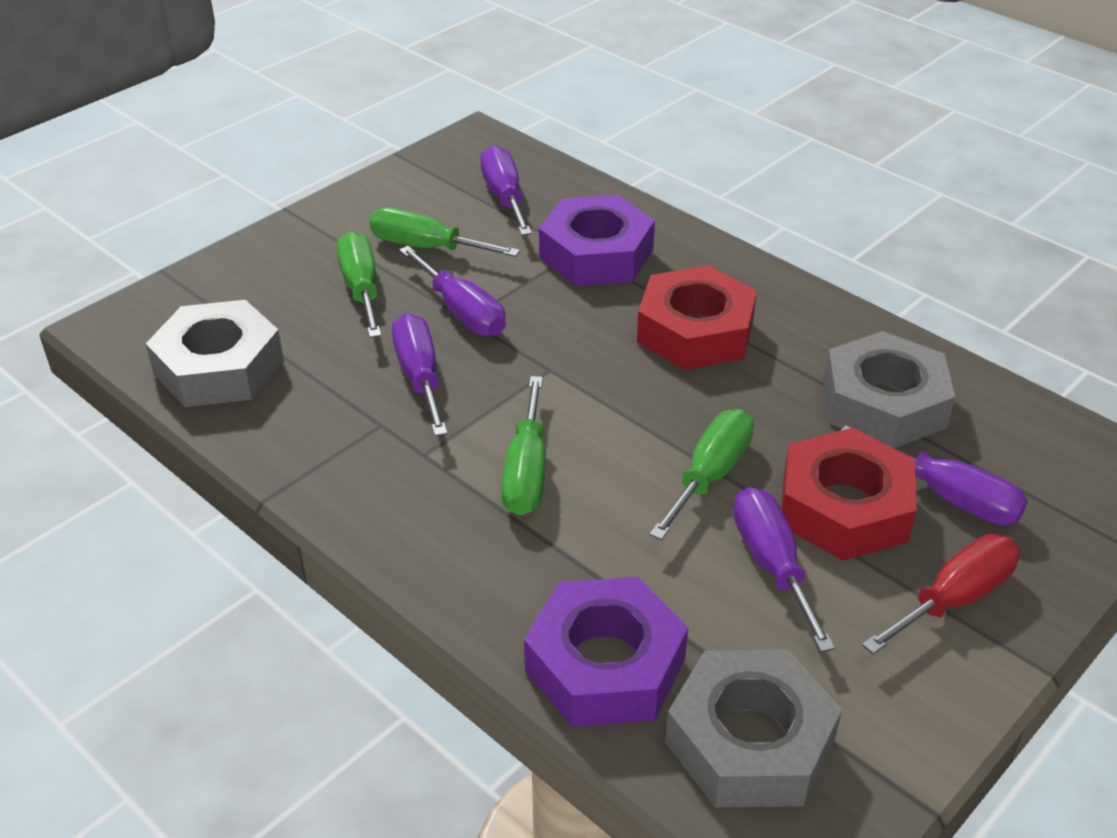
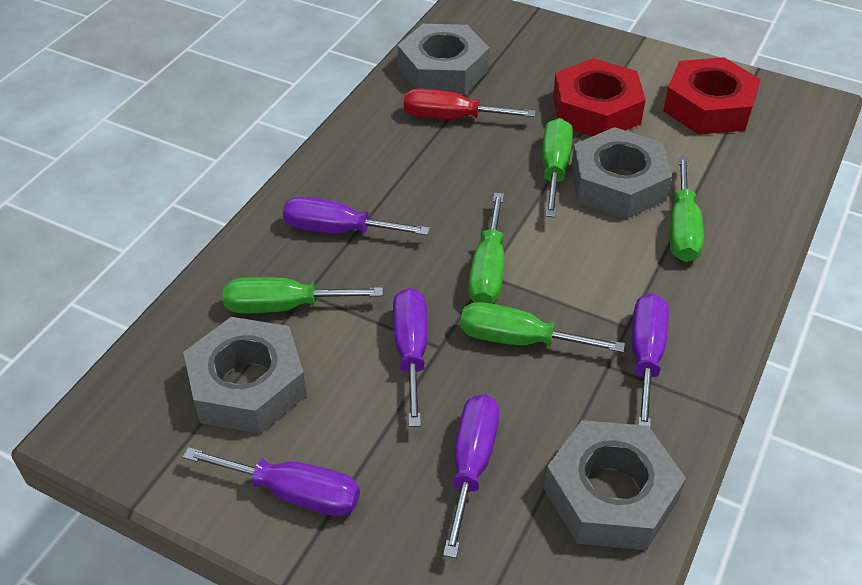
green screwdriver: [337,231,382,338] [370,208,520,257] [501,376,545,515] [649,409,754,540] = 4 -> [223,277,383,313] [460,302,625,352] [468,193,504,304] [542,118,573,217] [670,156,704,262] = 5
grey nut: [146,300,284,407] [665,650,842,807] [824,331,955,448] = 3 -> [183,317,307,434] [398,24,489,95] [544,420,686,550] [571,127,672,219] = 4
purple nut: [524,577,688,727] [539,195,655,286] = 2 -> none = 0

